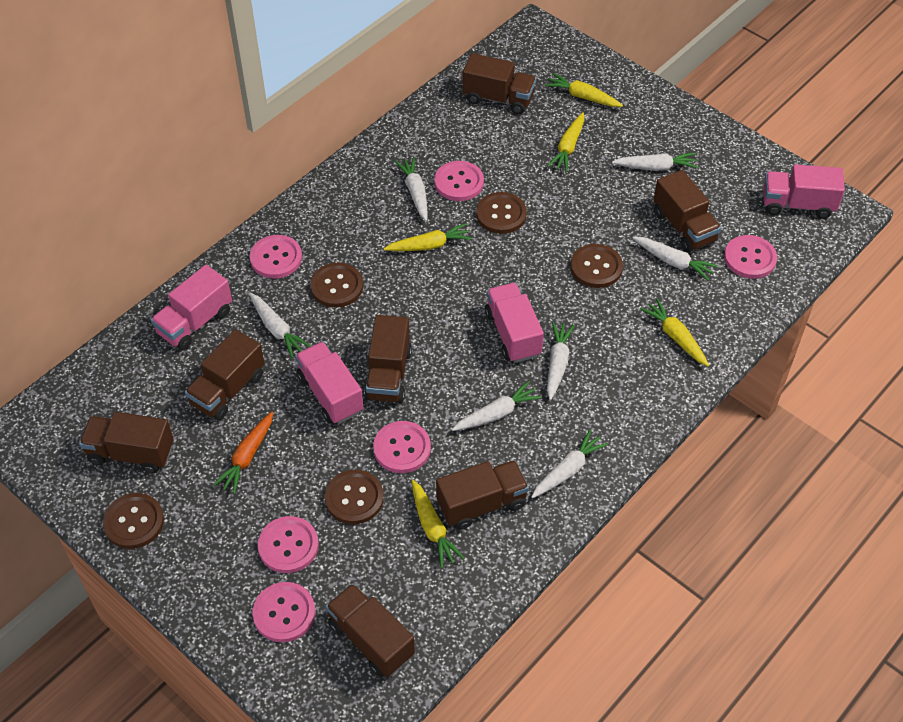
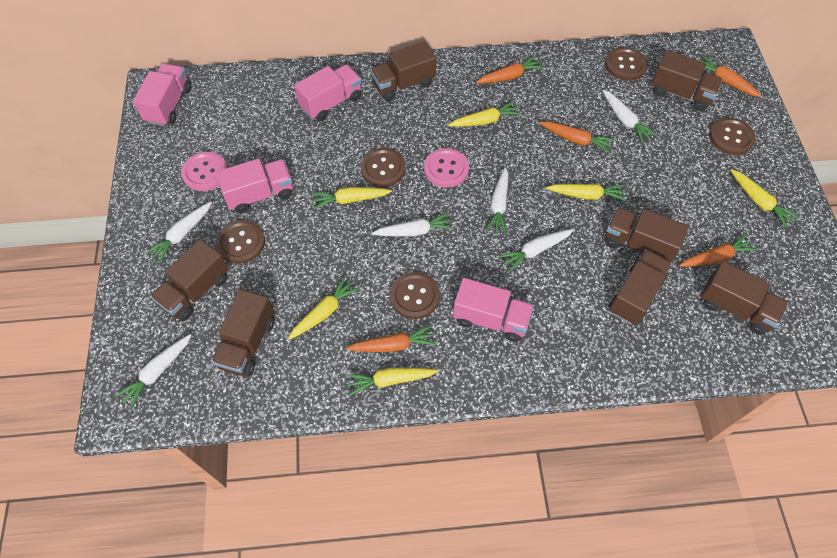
orange carrot: [213,412,273,494] = 1 -> [346,325,436,352] [476,56,544,84] [540,121,615,153] [679,234,758,267] [698,55,761,97] = 5
pink button: [250,235,302,279] [253,582,315,642] [258,516,319,573] [373,421,431,473] [434,161,484,201] [724,235,777,279] = 6 -> [181,152,228,191] [424,148,469,188] = 2
white carrot: [250,293,311,358] [394,156,428,221] [452,381,542,431] [531,429,609,498] [547,322,575,400] [612,152,698,171] [633,237,718,281] = 7 -> [115,334,191,409] [145,202,212,263] [372,213,454,237] [486,167,508,234] [499,229,574,272] [602,90,657,143] = 6
yellow carrot: [384,223,472,251] [412,480,465,568] [545,73,623,107] [547,112,584,172] [640,298,709,366] = 5 -> [288,276,360,340] [312,187,392,209] [346,368,438,396] [448,101,521,127] [546,184,626,201] [731,169,799,228] = 6

